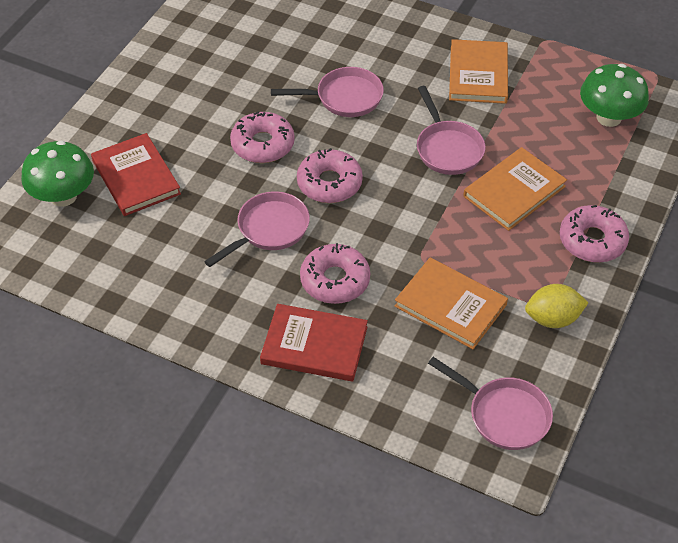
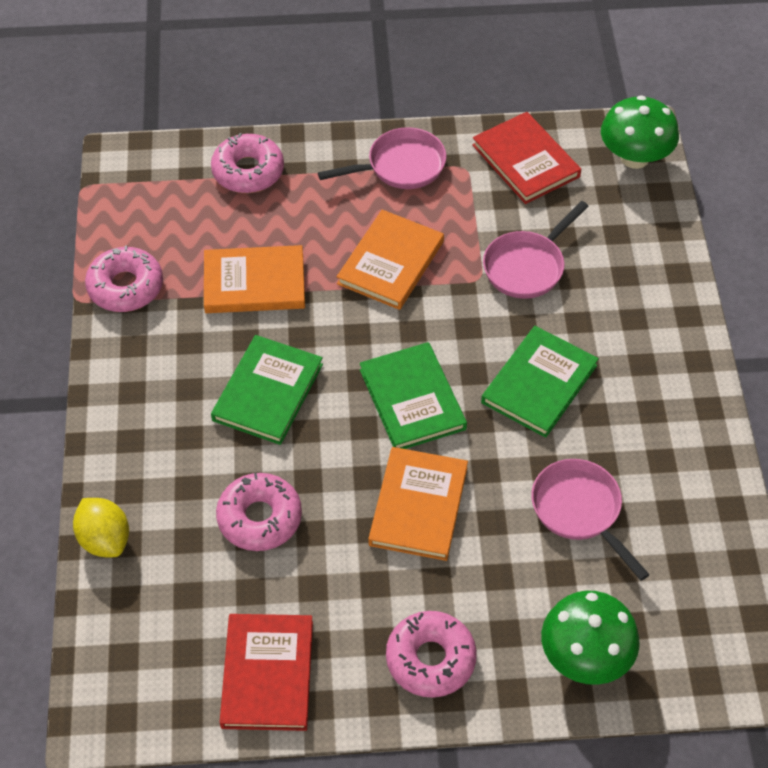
green book: none = 0 -> [211,335,323,445] [360,342,467,449] [481,326,599,438] = 3
pink pan: [204,192,310,267] [271,67,384,117] [417,86,485,175] [428,357,553,450] = 4 -> [318,127,446,189] [483,201,589,299] [531,459,650,581] = 3

